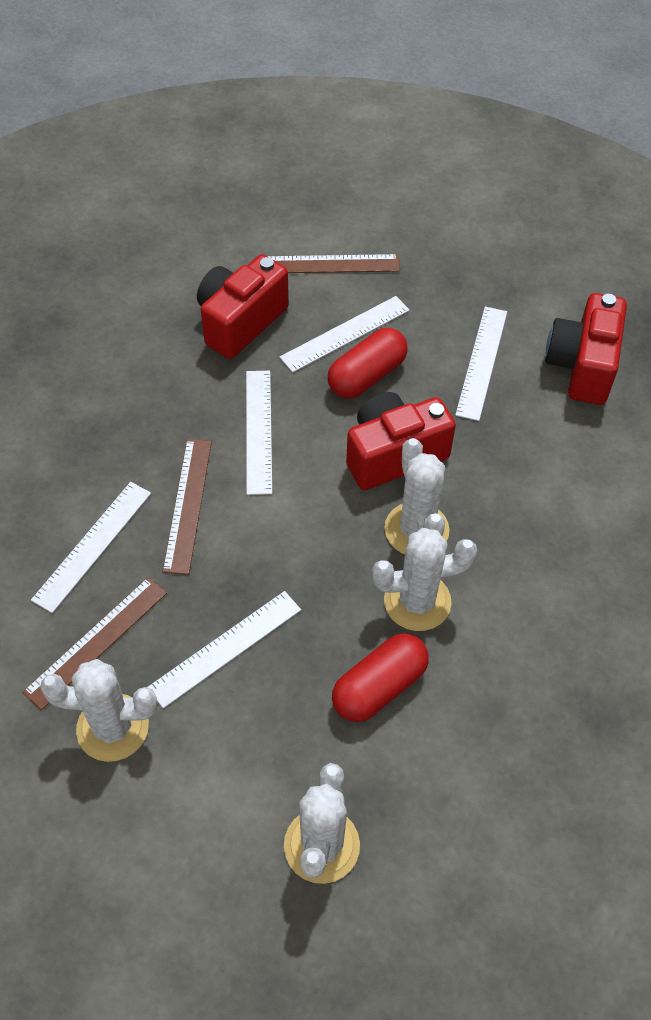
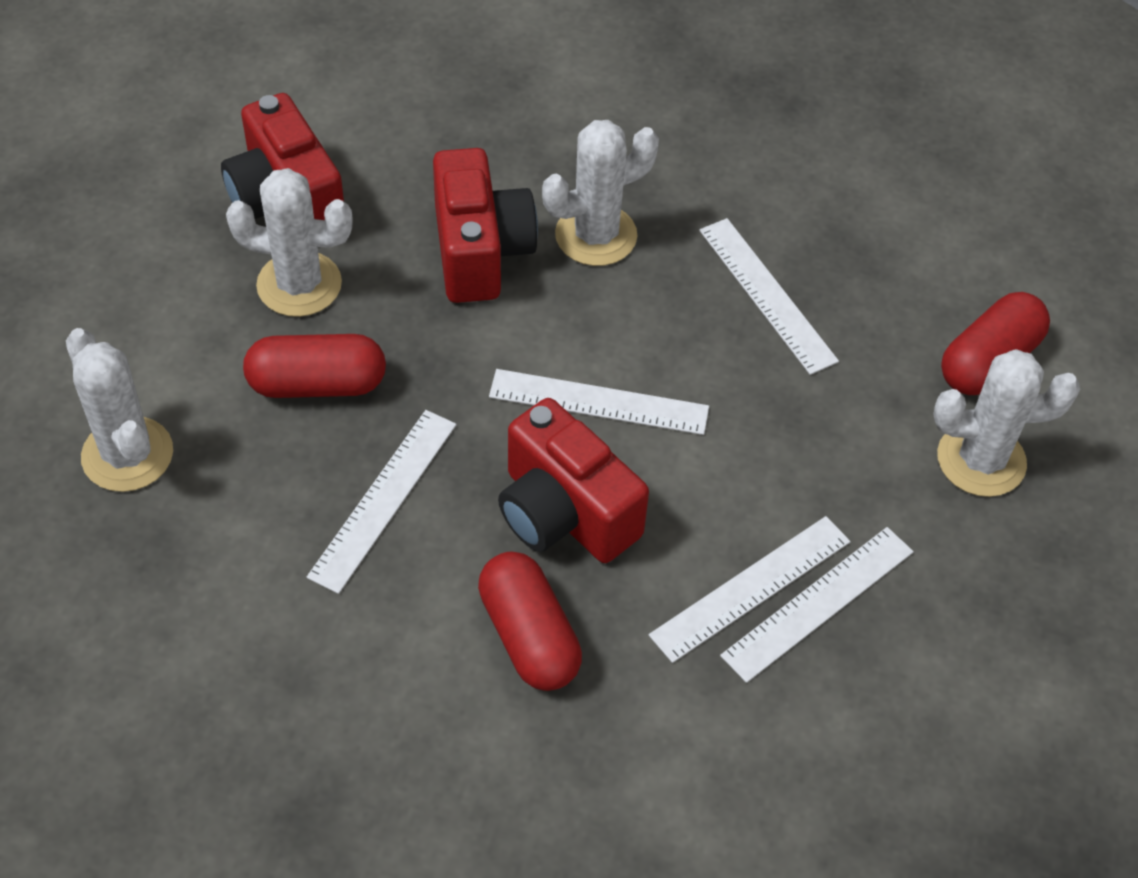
brown ruler: [22,577,167,710] [162,439,212,575] [268,254,400,273] = 3 -> none = 0
red capsule: [328,328,407,398] [332,633,429,722] = 2 -> [243,334,386,398] [478,551,582,691] [941,292,1050,395] = 3

